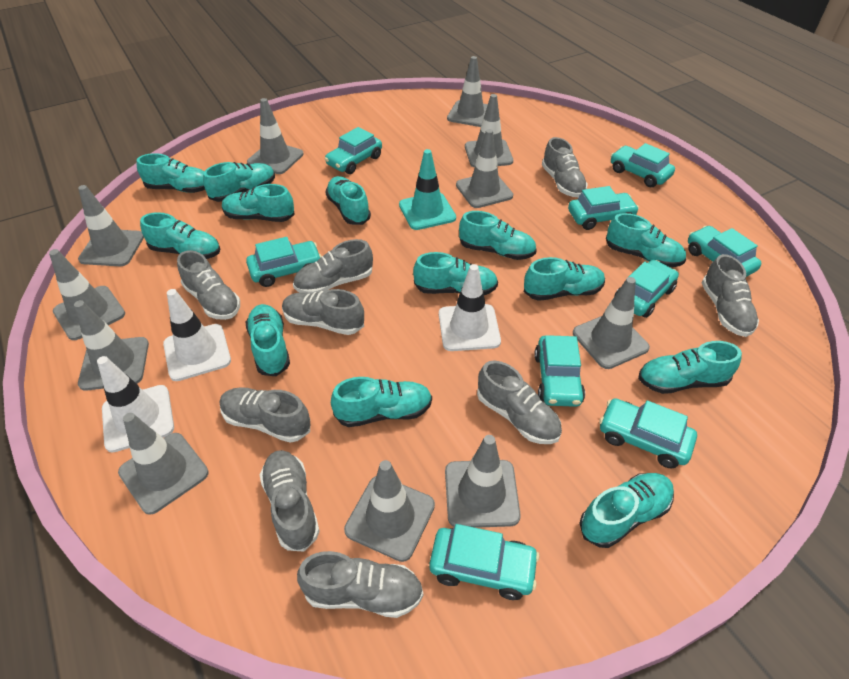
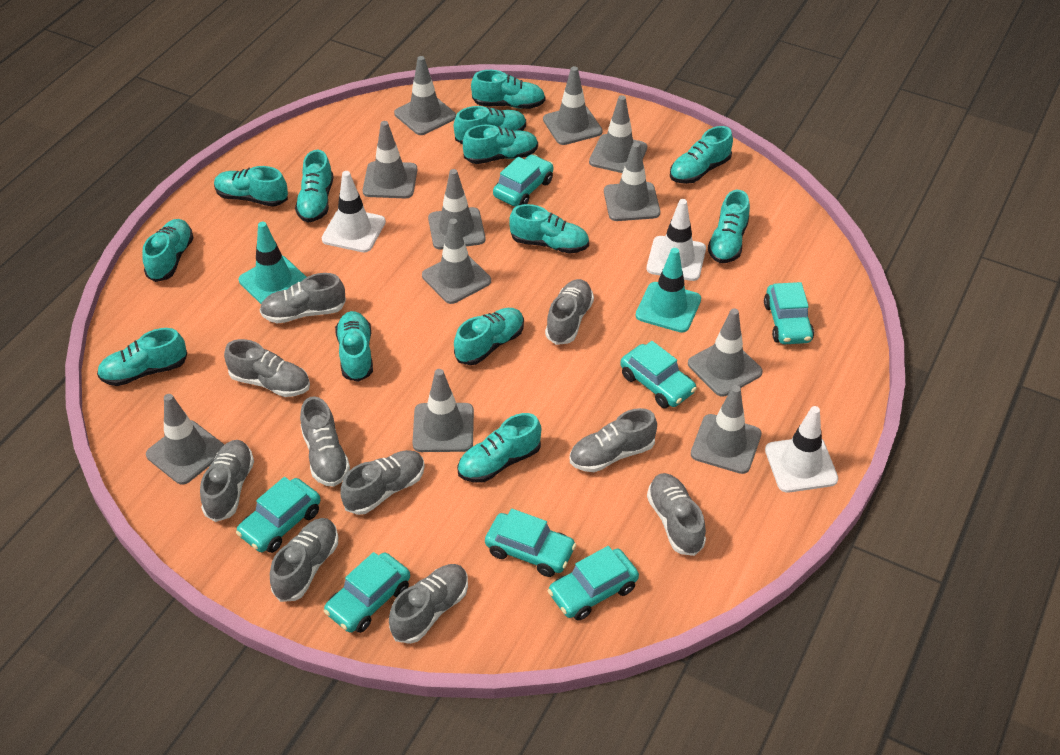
grey shoe: [177,250,240,320] [220,387,310,443] [260,450,320,552] [282,289,364,335] [293,239,373,294] [297,551,423,618] [477,361,562,444] [542,137,588,197] [702,254,759,337] = 9 -> [200,440,254,522] [224,339,310,397] [259,273,346,323] [270,518,338,602] [300,397,350,487] [341,450,425,515] [389,564,468,644] [545,279,594,345] [570,408,657,472] [647,473,706,556] = 10
turquoise car: [246,237,322,287] [325,127,382,174] [429,524,539,600] [534,335,585,407] [568,186,639,230] [599,398,697,468] [611,143,675,188] [614,260,679,318] [688,226,761,277] = 9 -> [236,477,321,553] [324,552,410,633] [485,509,576,577] [493,154,553,206] [548,546,639,621] [620,341,697,408] [764,282,814,344] = 7
turquoise traffic cone: [399,149,456,230] = 1 -> [239,222,306,304] [636,248,701,332] = 2

